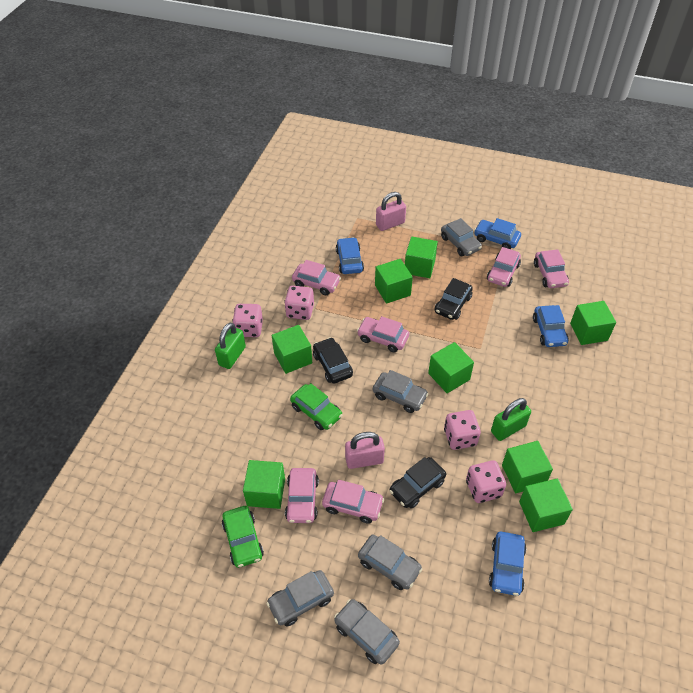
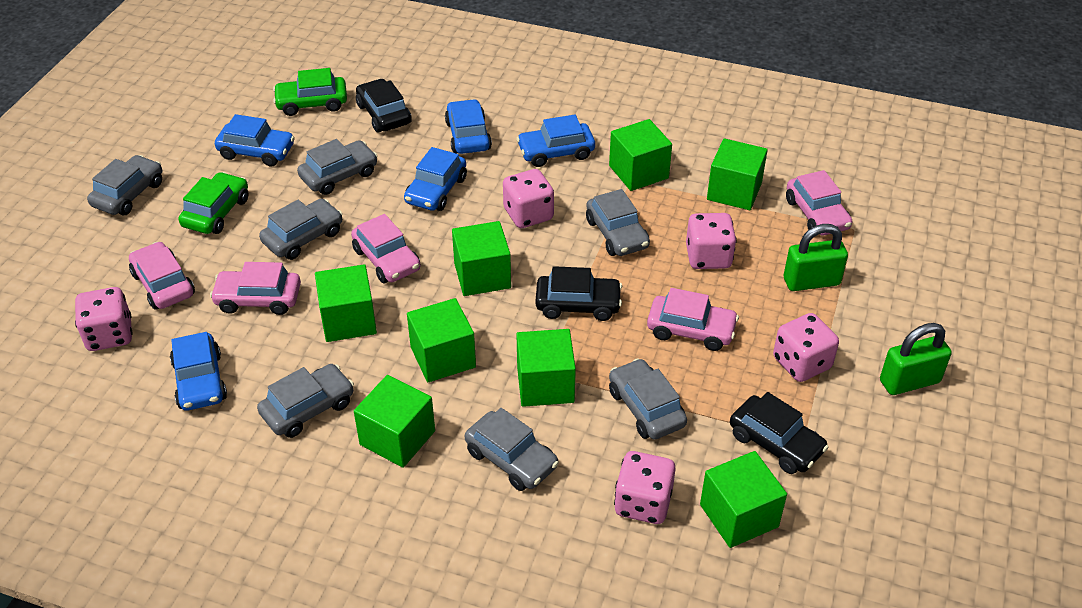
blue car: [336,237,364,274] [474,218,521,249] [489,532,526,596] [533,305,568,347] = 4 -> [170,332,227,411] [215,114,295,166] [404,147,467,211] [445,99,492,154] [516,115,595,167] = 5
grey car: [266,570,334,627] [334,599,400,665] [358,535,423,590] [373,370,428,413] [441,218,482,256] = 5 -> [87,155,162,215] [257,364,354,438] [259,199,343,260] [297,139,377,195] [465,408,559,491] [586,189,650,256] [609,358,687,439] = 7
pink car: [285,468,319,523] [292,260,341,295] [322,480,384,524] [357,316,409,353] [487,247,521,287] [534,249,569,288] = 6 -> [129,242,195,310] [210,262,301,315] [351,214,421,283] [647,288,739,351] [786,170,852,235] = 5
pink dice: [232,304,263,337] [284,286,314,320] [444,410,481,450] [466,460,506,503] = 4 -> [75,287,133,351] [503,169,554,228] [614,451,676,524] [686,213,737,269] [773,313,839,382] = 5
pink padlock: [345,432,385,469] [376,192,406,231] = 2 -> none = 0

